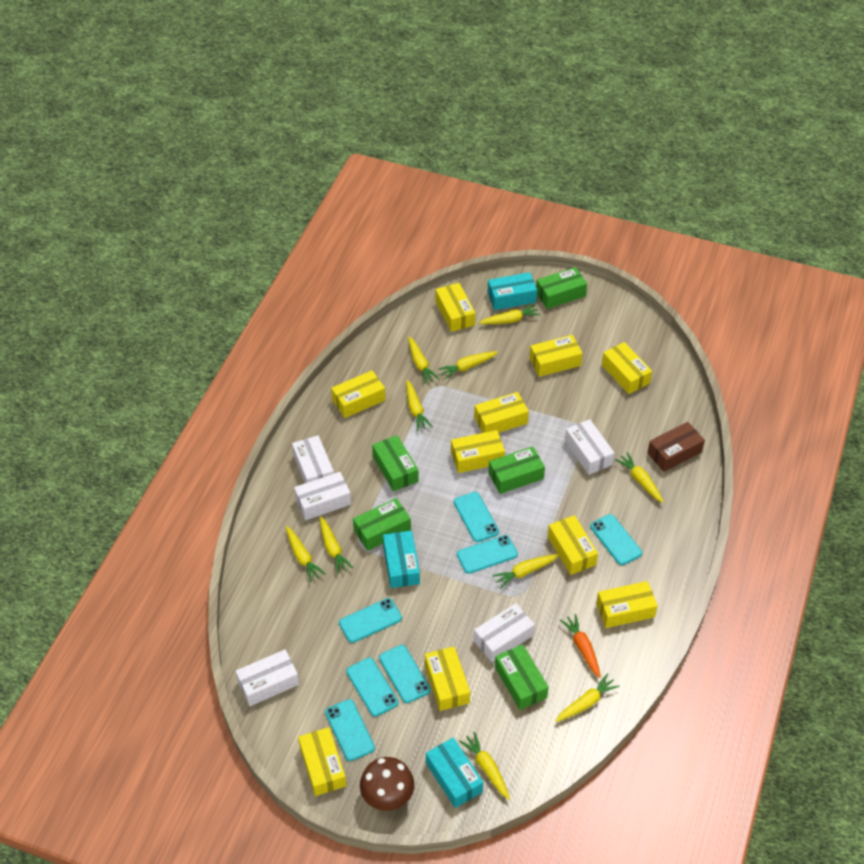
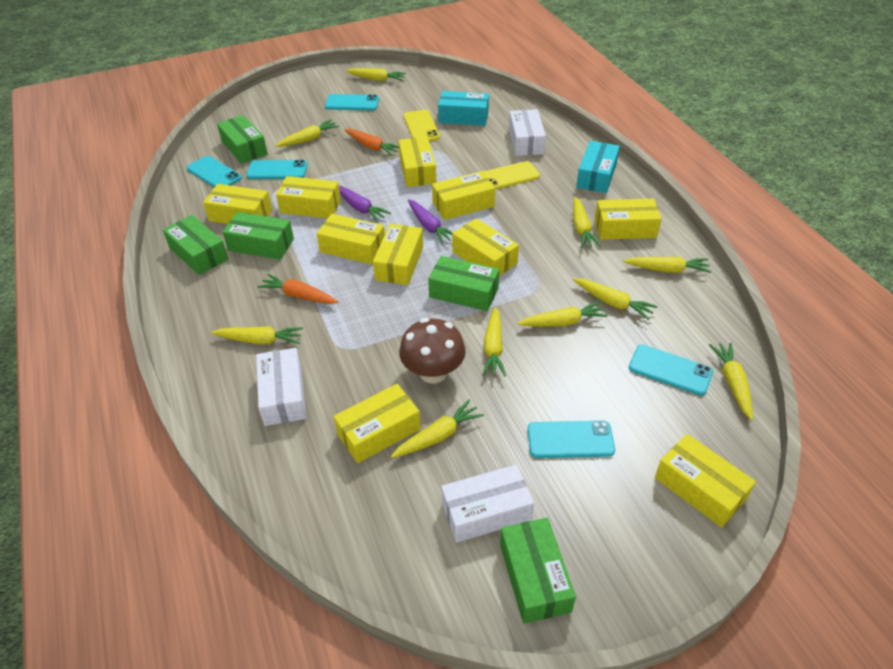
brown box: [647,422,705,472] = 1 -> none = 0
orange carrot: [560,614,601,678] = 1 -> [257,274,338,304] [344,129,399,156] = 2
purple carrot: none = 0 -> [339,186,391,222] [408,199,453,244] = 2
turquoise box: [383,531,420,588] [426,738,483,808] [487,272,537,310] = 3 -> [438,91,489,126] [576,141,620,193] = 2
turquoise phone: [325,699,375,761] [339,598,402,643] [346,658,398,717] [379,645,430,703] [454,492,499,542] [457,535,518,574] [590,514,642,565] = 7 -> [187,156,242,188] [246,160,308,179] [325,94,379,110] [528,421,615,458] [629,344,713,396] = 5
white box: [236,649,299,706] [292,435,334,483] [294,472,351,520] [474,603,535,662] [565,419,614,475] = 5 -> [256,348,306,426] [441,465,534,543] [509,109,546,156] = 3
yellow phone: none = 0 -> [404,110,440,141] [483,161,540,189] = 2

